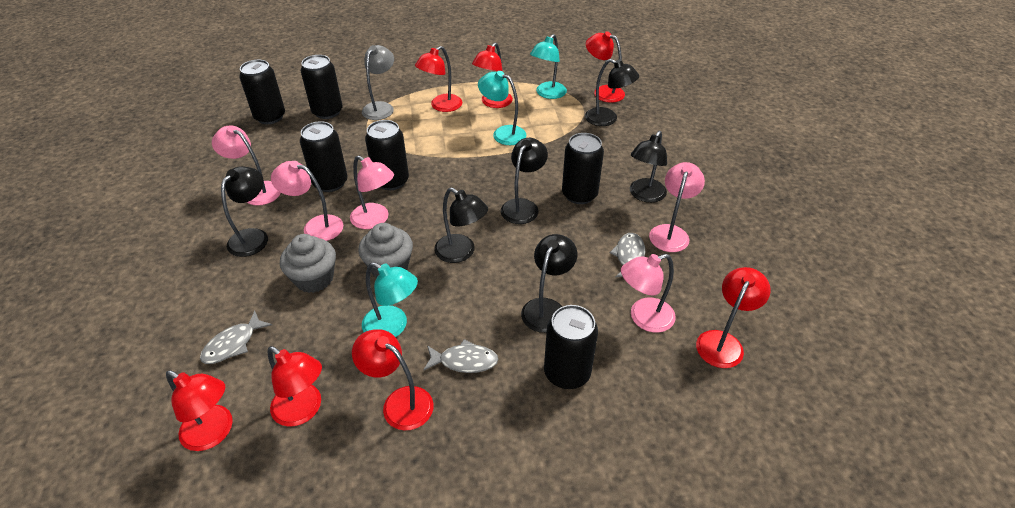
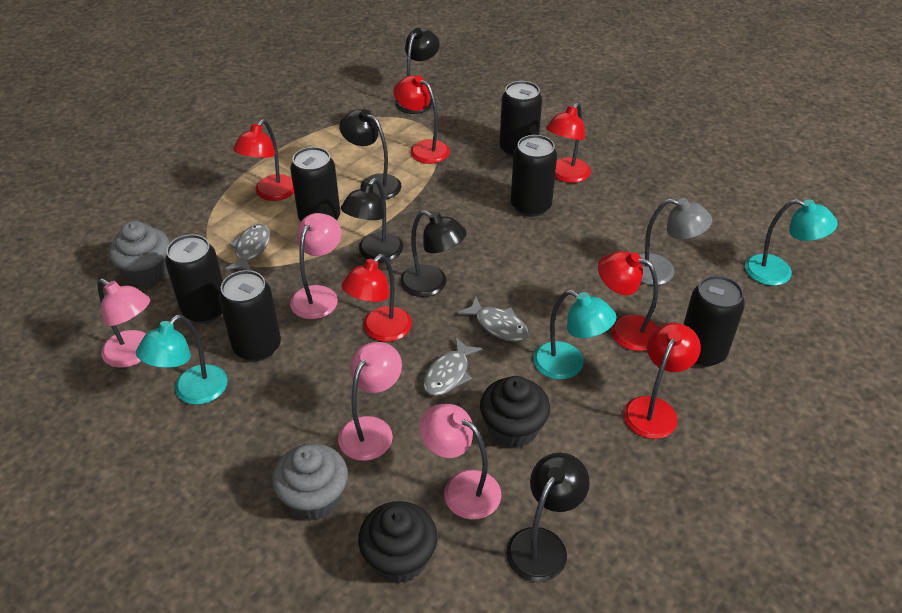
black cupcake: none = 0 -> [358,501,438,583] [480,376,550,449] = 2
black lamp: [221,166,268,257] [434,188,488,263] [501,138,548,224] [521,234,577,333] [585,59,639,126] [630,131,667,203] = 6 -> [339,109,401,200] [341,178,403,262] [395,28,440,114] [400,210,467,297] [506,453,590,582] = 5
pink lamp: [212,125,281,206] [271,161,343,241] [350,156,394,229] [621,254,676,333] [649,162,705,252] = 5 -> [97,278,150,368] [290,213,342,319] [338,342,402,461] [419,404,501,520] = 4
red lamp: [166,370,233,451] [268,346,322,427] [352,329,434,430] [415,46,463,112] [472,43,513,108] [586,32,625,103] [696,267,771,368] = 7 -> [233,119,294,201] [341,254,412,342] [393,75,450,164] [546,102,591,183] [598,251,658,351] [624,323,701,439] = 6

